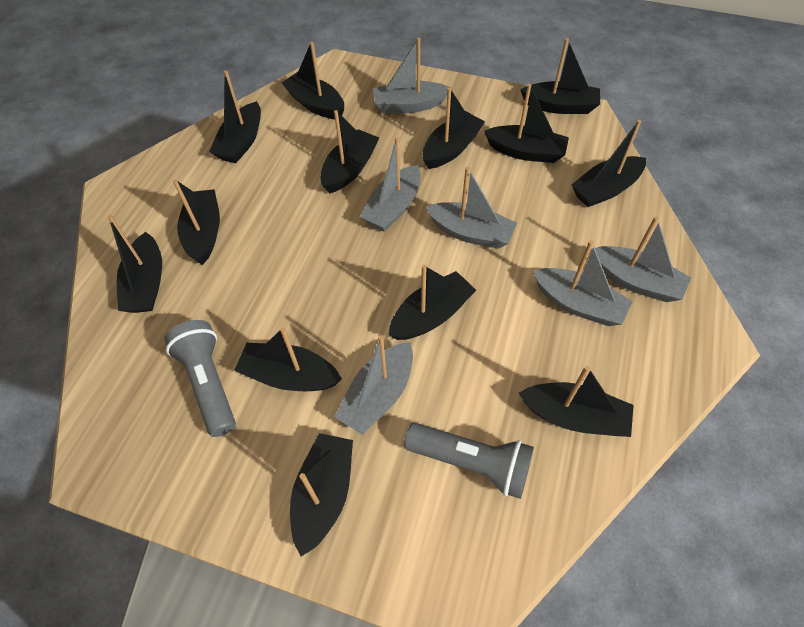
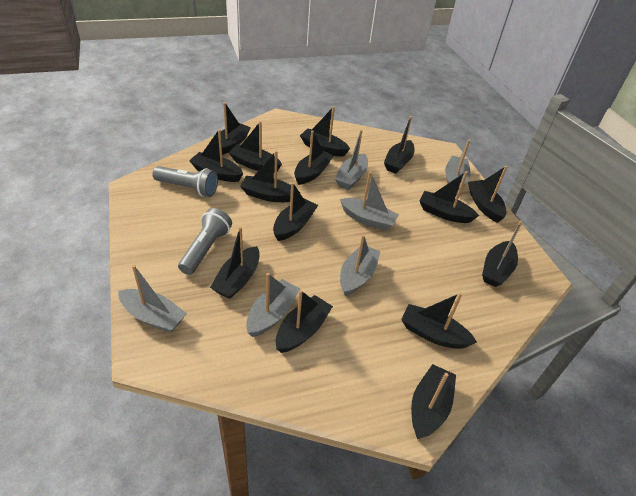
black boat: [108,215,162,313] [173,179,220,265] [209,70,261,163] [234,327,342,391] [281,42,344,119] [290,433,353,557] [320,110,379,194] [389,265,476,340] [422,88,485,169] [484,84,569,163] [519,366,634,437] [520,38,600,114] [572,120,646,207] = 13 -> [189,129,243,182] [210,227,260,299] [218,102,251,155] [228,121,282,172] [240,151,291,202] [273,182,318,241] [276,290,333,353] [294,130,334,185] [300,106,350,156] [384,116,415,174] [401,293,477,349] [411,364,456,439] [419,171,479,223] [468,166,507,223] [482,221,522,287] = 15

